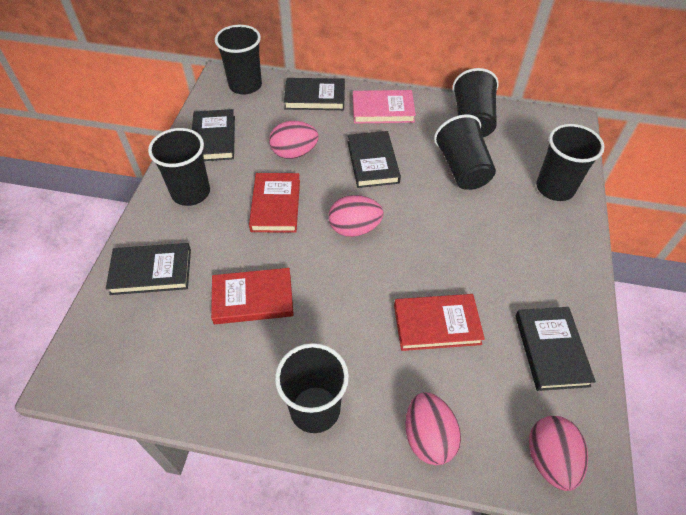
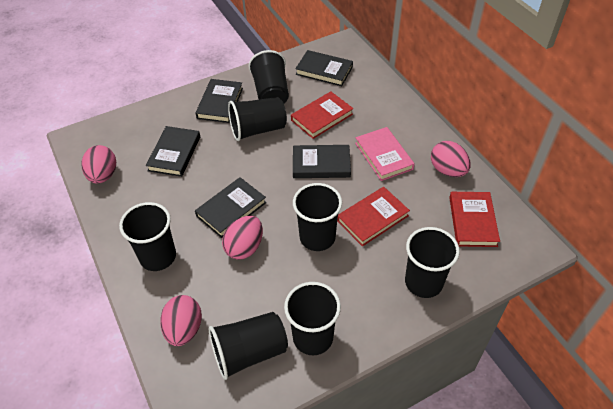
black cup: [148,128,210,206] [215,25,262,94] [275,343,349,433] [434,114,496,190] [452,68,499,137] [536,124,605,201] = 6 -> [119,202,176,271] [209,312,288,380] [228,97,287,141] [249,50,289,103] [284,282,341,355] [293,183,342,251] [405,227,460,298] = 7

